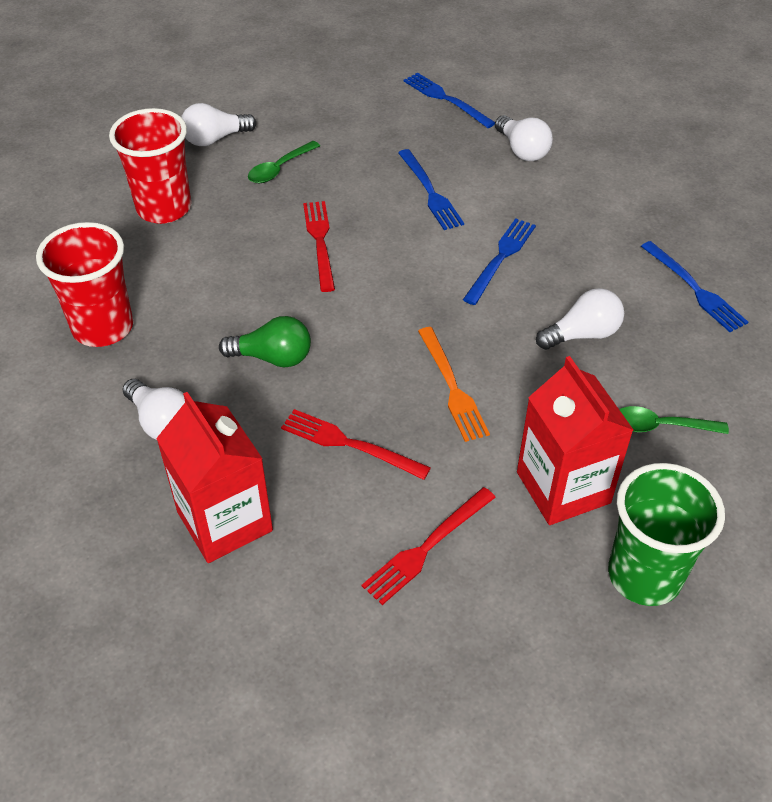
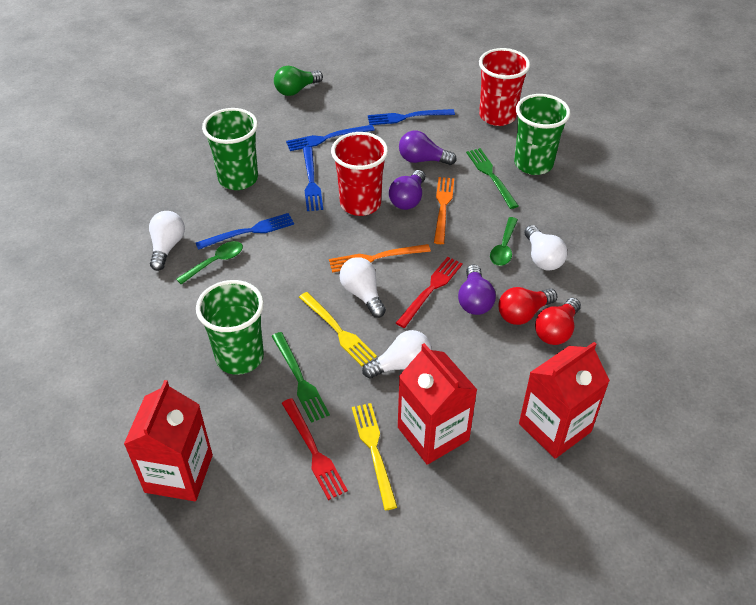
green cup: [608,463,725,606] = 1 -> [196,280,264,375] [202,108,258,190] [514,94,570,175] = 3
green fork: none = 0 -> [272,332,330,423] [466,148,518,209] = 2
orange fork: [418,327,490,442] = 1 -> [329,244,431,273] [434,177,454,244] = 2
purple light bulb: none = 0 -> [389,170,425,210] [399,131,457,165] [458,265,496,315] = 3
red carton: [156,392,273,563] [517,356,633,525] = 2 -> [124,380,213,501] [398,343,477,465] [519,342,610,459] = 3
red fork: [281,409,431,480] [303,201,335,292] [362,487,496,605] = 3 -> [282,398,348,500] [396,257,463,328] = 2
red light bulb: none = 0 -> [498,287,557,325] [535,298,581,345] = 2
yellow fork: none = 0 -> [299,292,377,366] [352,403,397,510] = 2

